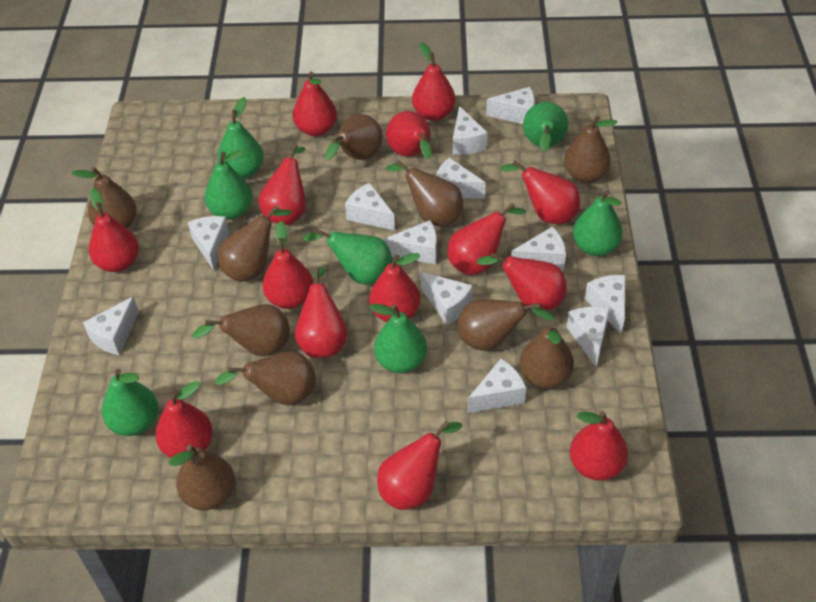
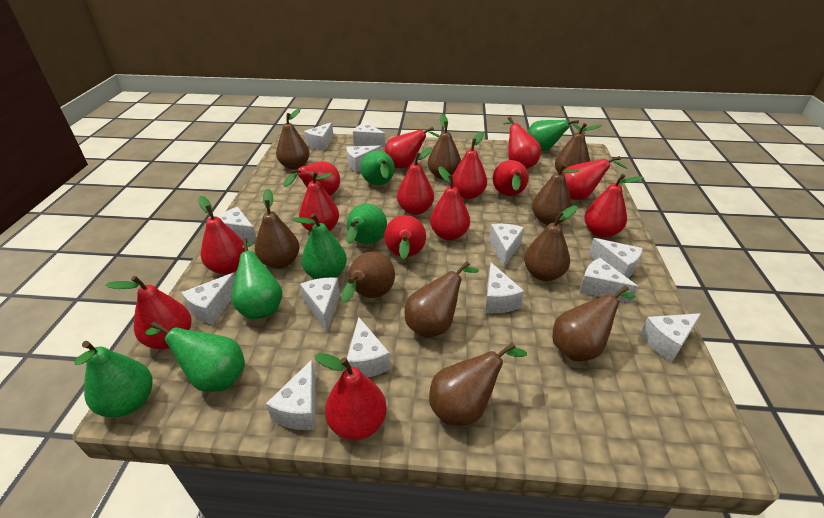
white cheese: [83,296,139,355] [188,216,229,270] [345,183,395,231] [384,220,437,264] [420,272,473,325] [436,158,486,199] [453,106,488,155] [467,359,526,413] [486,87,535,124] [511,227,566,271] [567,307,610,368] [585,275,626,334] = 12 -> [182,273,235,325] [218,207,257,243] [266,360,316,430] [300,278,340,331] [304,122,334,150] [346,146,381,173] [347,317,390,377] [353,122,386,147] [485,263,524,313] [489,224,524,267] [580,258,638,303] [589,238,643,278] [640,313,701,362] = 13

